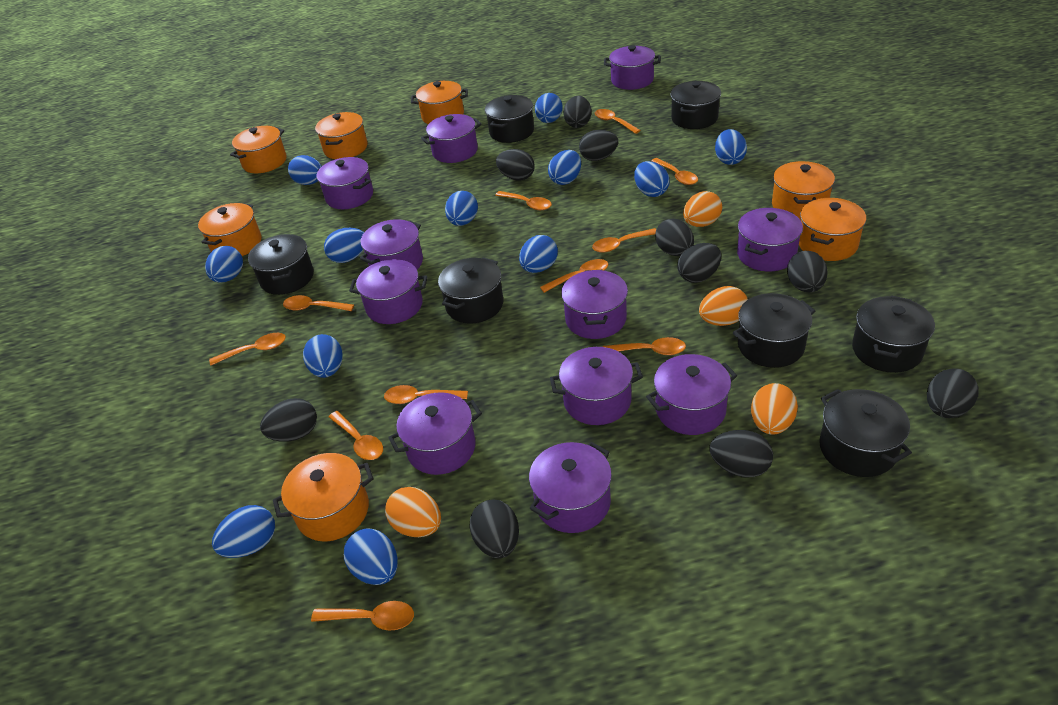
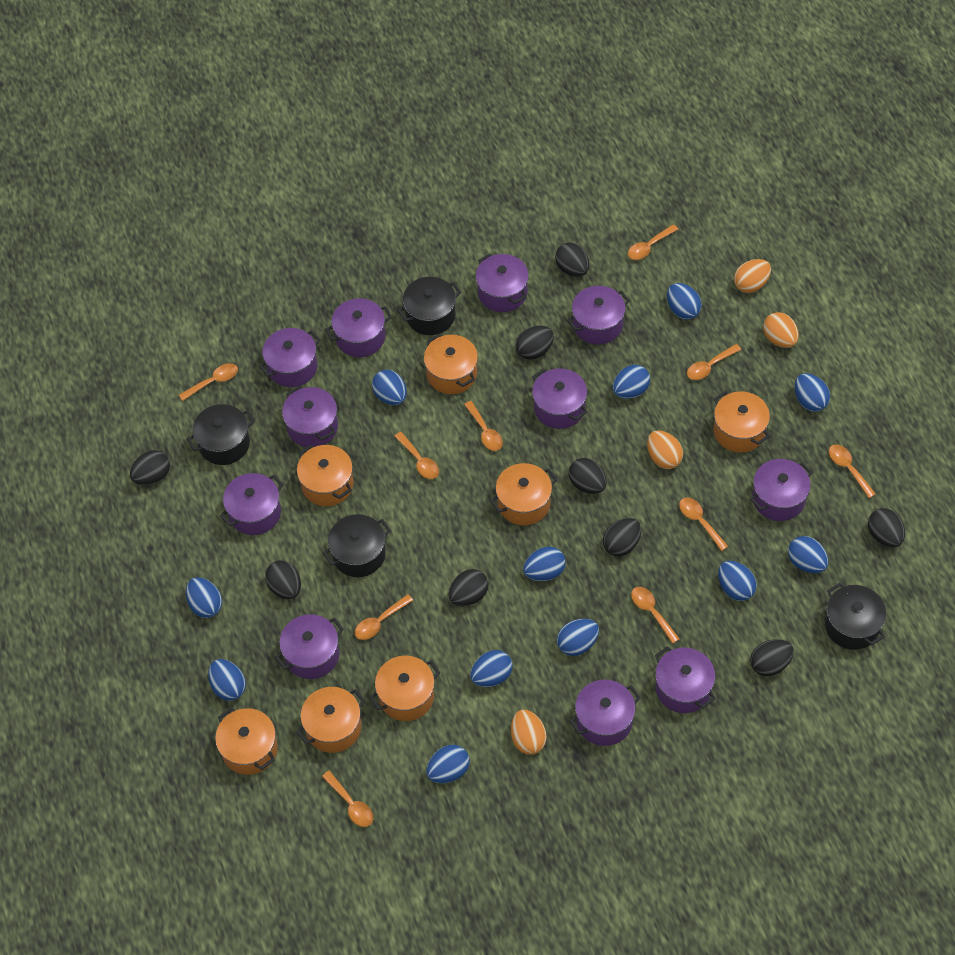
black egg: [260,398,317,442] [470,500,519,558] [496,149,535,181] [563,96,592,128] [579,130,618,161] [655,219,694,256] [677,243,721,283] [710,430,773,477] [787,251,828,292] [927,368,978,418] = 10 -> [130,450,170,485] [265,560,301,599] [449,569,488,606] [516,326,554,360] [555,243,589,277] [569,458,607,494] [603,518,641,556] [750,639,794,676] [868,508,905,547] = 9
black pot: [248,234,314,295] [438,258,504,324] [485,95,534,143] [671,81,721,129] [733,293,815,368] [819,389,912,477] [852,295,935,373] = 7 -> [187,404,255,465] [323,514,391,577] [397,277,461,335] [825,583,886,650] = 4
orange spoon: [209,333,286,365] [283,295,354,311] [311,601,414,630] [329,411,383,460] [384,385,468,404] [495,191,552,210] [540,259,608,293] [592,228,656,253] [595,109,641,134] [603,337,686,355] [651,158,698,185] = 11 -> [179,363,238,401] [322,771,373,827] [355,594,413,640] [394,432,439,479] [464,401,503,451] [628,224,678,260] [631,587,680,644] [679,498,728,551] [687,344,741,380] [829,445,876,498] = 10

